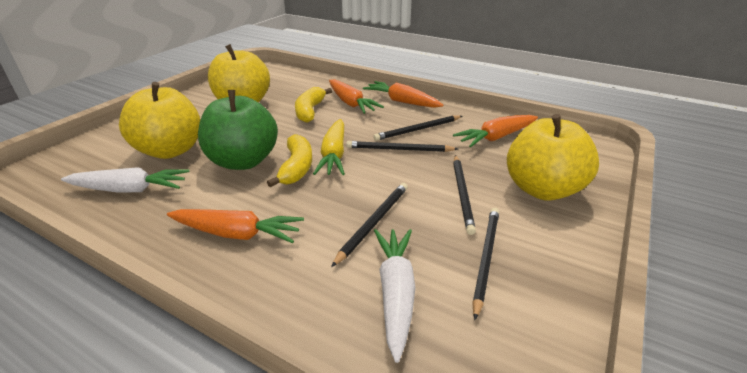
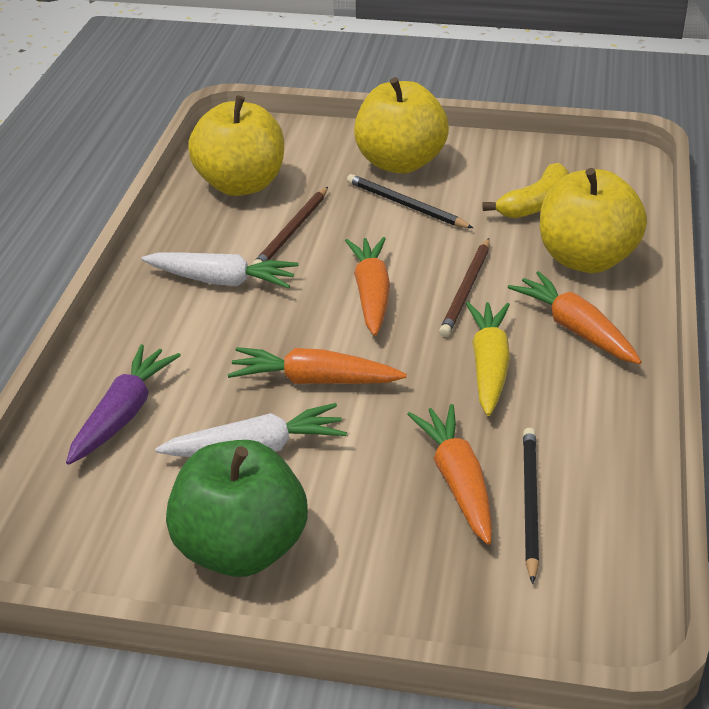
black pencil: [331,183,408,267] [346,141,458,152] [373,115,462,141] [453,155,476,235] [472,208,499,320] = 5 -> [347,174,473,228] [523,428,539,584] = 2
brown pencil: none = 0 -> [252,187,328,265] [439,238,490,337] = 2
purple carrot: none = 0 -> [66,344,181,465] = 1
yellow banana: [267,134,312,187] [295,87,332,123] = 2 -> [482,163,569,218] = 1

